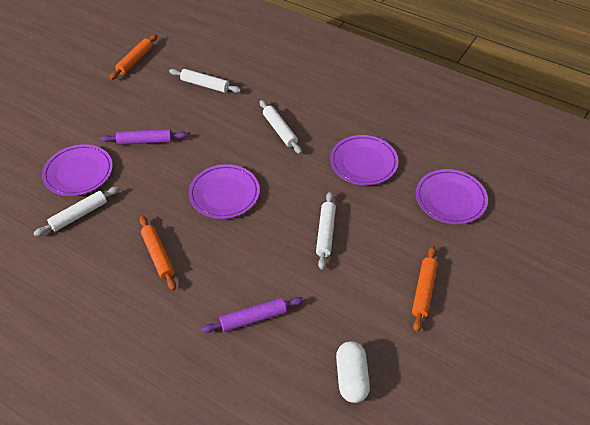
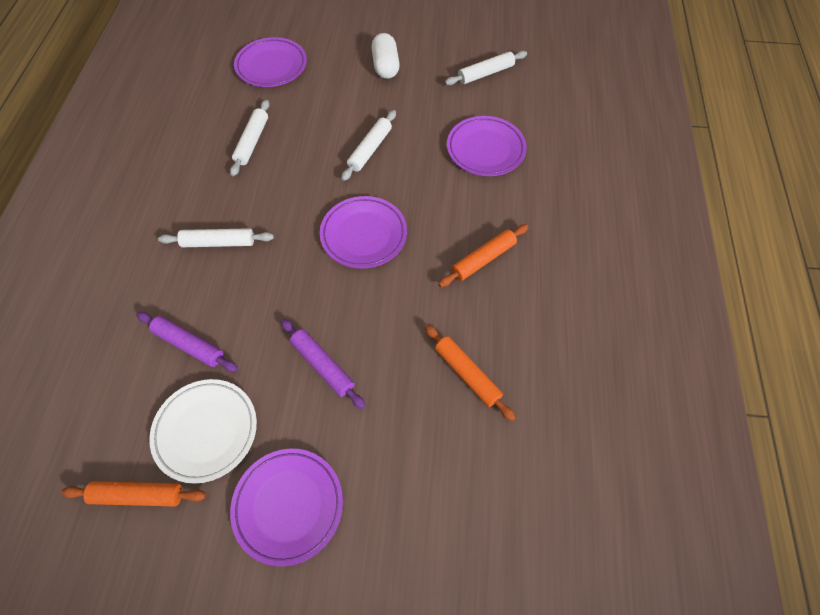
white plate: none = 0 -> [149,379,257,484] = 1

